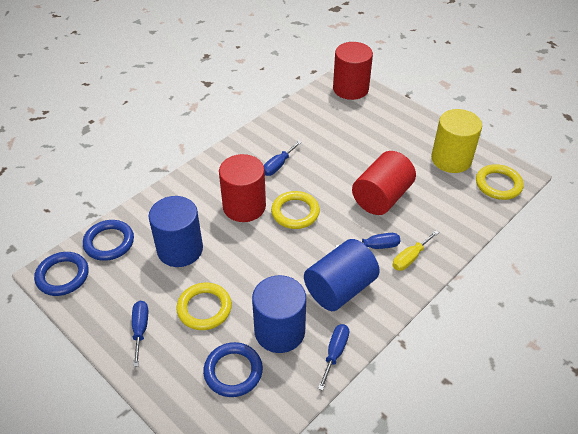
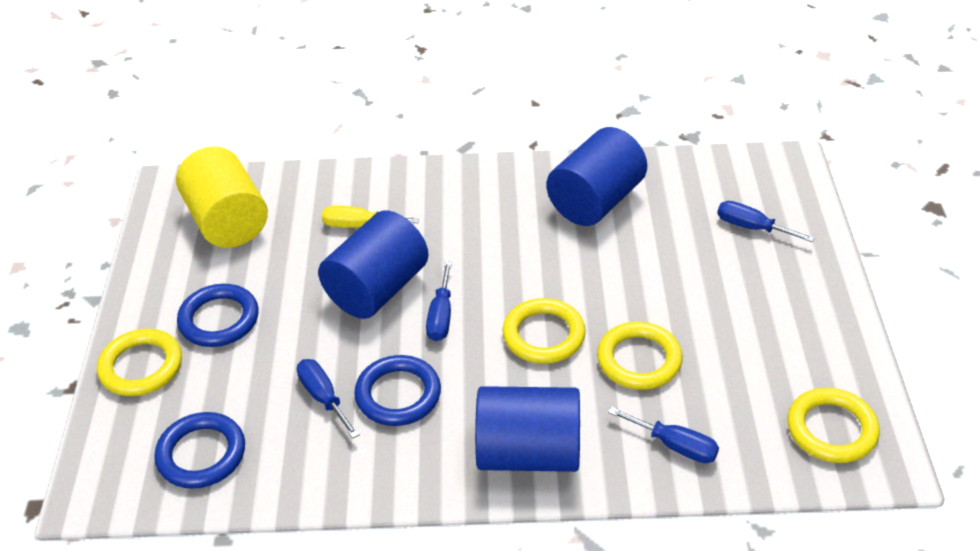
red cylinder: [219,154,266,222] [333,42,373,100] [352,151,416,215] = 3 -> none = 0
yellow ring: [176,283,232,330] [271,191,320,229] [476,164,524,200] = 3 -> [97,329,182,396] [502,298,586,364] [597,322,683,390] [787,388,880,463] = 4

